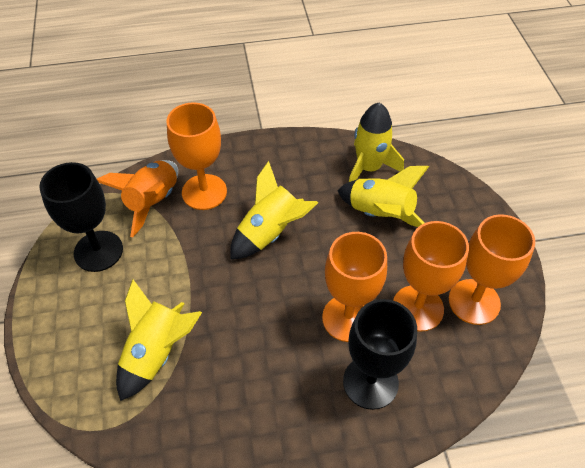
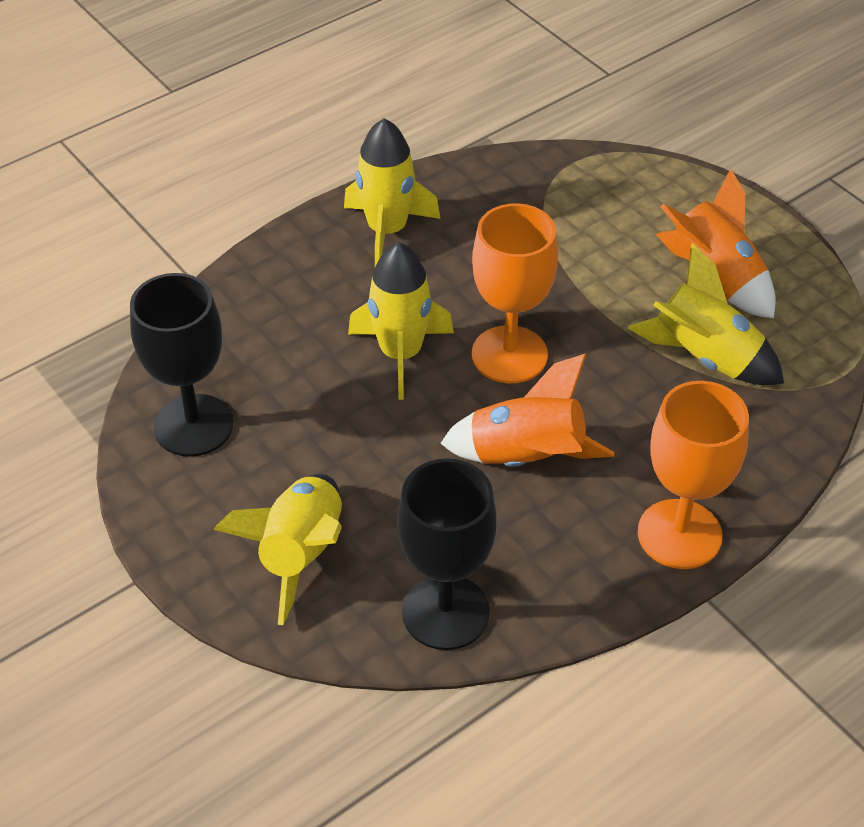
orange goblet: [167,102,227,210] [322,232,387,342] [393,221,469,331] [449,214,535,325] = 4 -> [472,203,558,383] [638,381,749,569] = 2
orange rocket: [97,160,178,237] = 1 -> [440,354,614,467] [655,168,776,319] = 2

